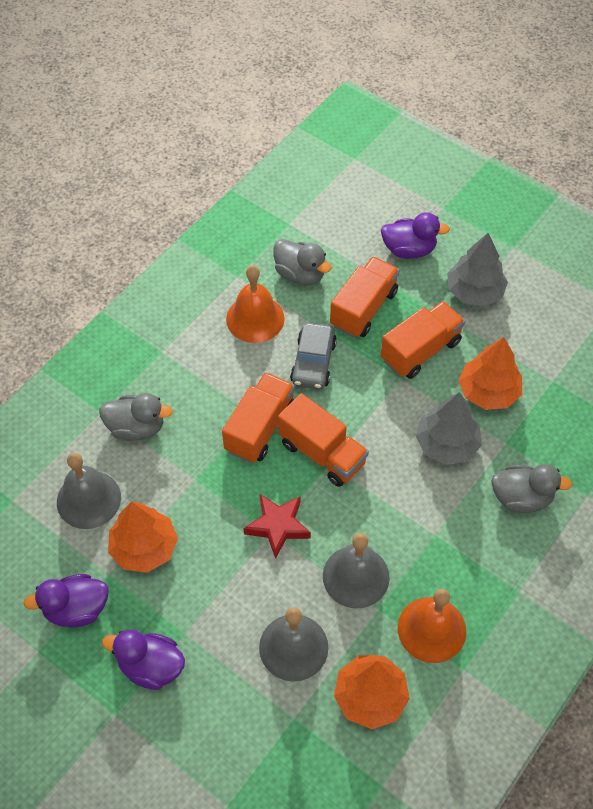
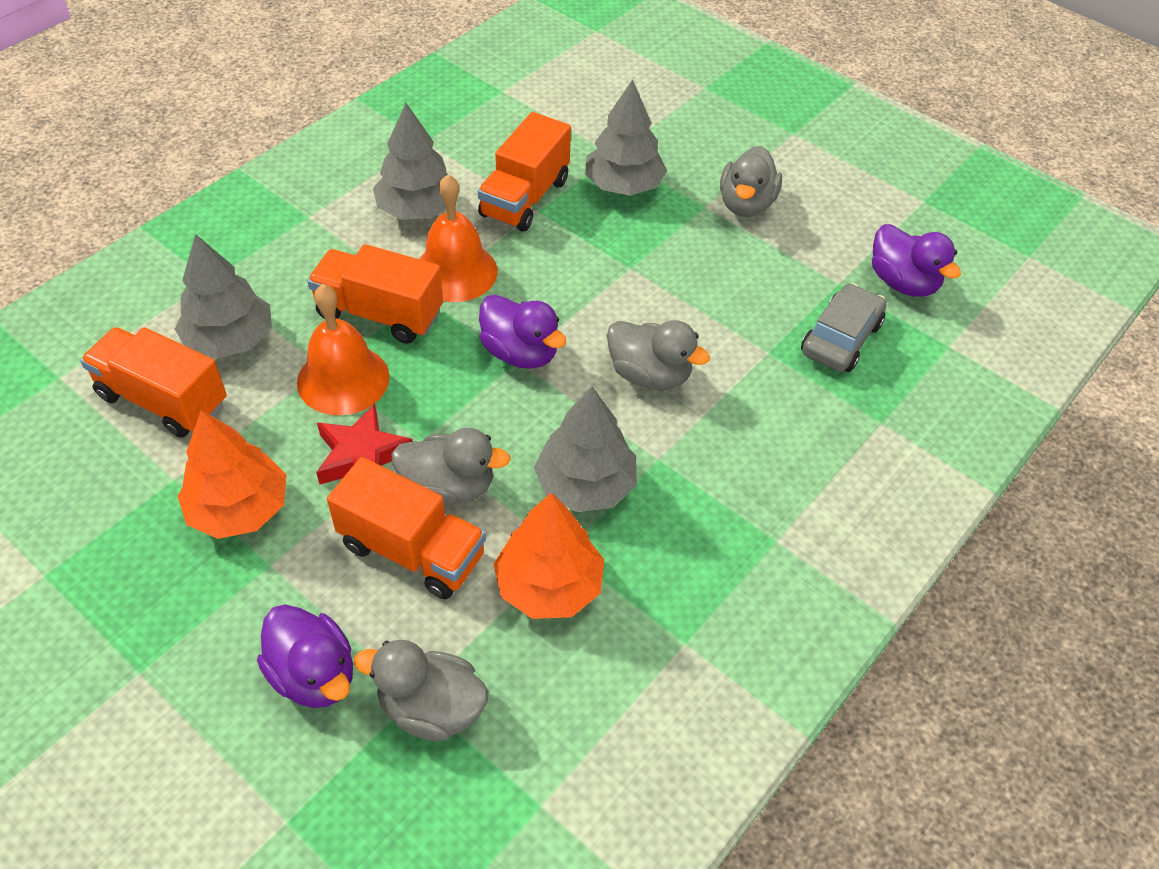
grey bell: [57,453,121,529] [259,607,328,682] [323,533,390,608] = 3 -> none = 0
grey duck: [99,393,173,441] [273,239,332,285] [491,464,572,513] = 3 -> [354,640,489,742] [391,428,511,506] [607,320,710,390] [720,146,782,217] = 4
grey tree: [415,392,482,465] [447,233,508,306] = 2 -> [175,234,272,359] [373,103,448,220] [534,386,637,512] [585,79,667,196] = 4
orange tree: [108,502,178,573] [334,654,410,729] [458,337,522,410] = 3 -> [178,410,287,539] [494,493,604,619] = 2

